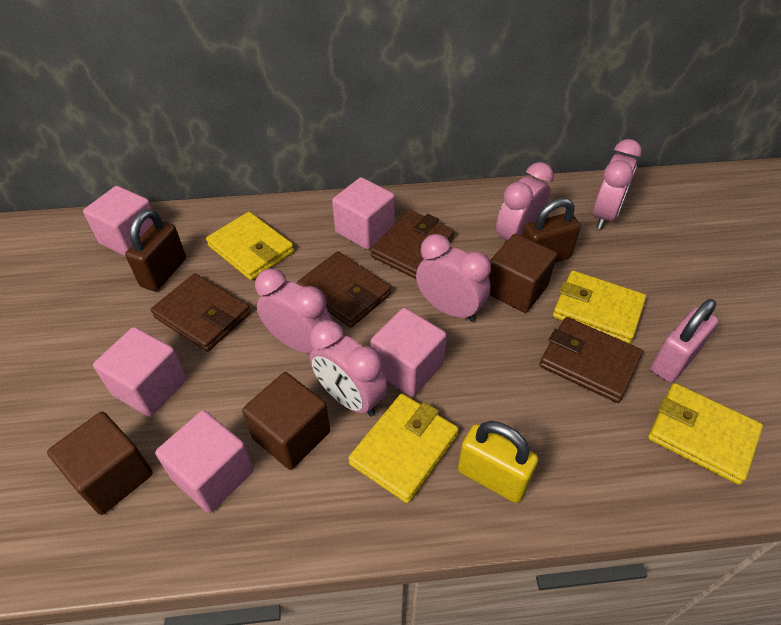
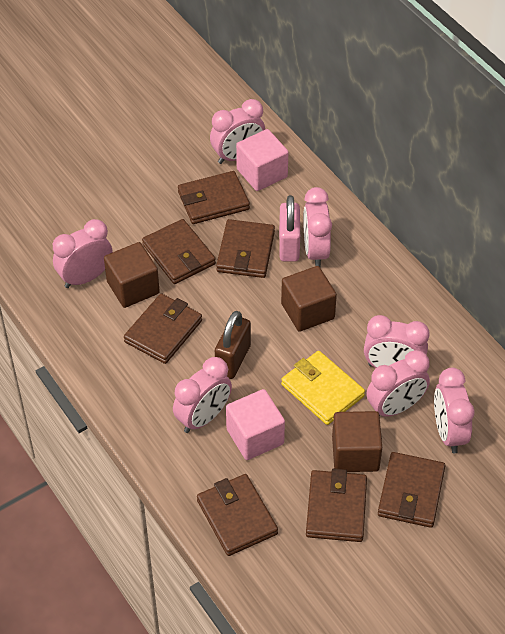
brown padlock: [125,209,186,291] [522,198,581,263] = 2 -> [215,311,251,379] = 1
brown wallet: [151,273,251,352] [297,252,391,328] [370,210,455,279] [540,317,643,403] = 4 -> [124,293,202,364] [142,219,216,284] [178,171,250,224] [197,474,278,556] [216,219,275,278] [306,468,367,542] [378,452,445,528] = 7
pink clock: [255,268,332,353] [310,320,387,417] [416,234,491,322] [496,162,554,243] [592,139,642,230] = 5 -> [53,219,113,288] [173,357,232,433] [210,99,265,164] [303,187,332,267] [364,315,429,368] [366,350,430,417] [434,367,475,453] = 7
pink cube: [83,186,153,257] [93,327,187,417] [155,410,254,513] [332,177,395,250] [370,308,447,397] = 5 -> [226,389,285,460] [236,129,288,191] = 2
yellow padlock: [458,421,538,503] = 1 -> none = 0
yellow wallet: [206,212,294,280] [348,394,459,503] [553,271,646,344] [648,383,763,485] = 4 -> [281,351,365,425] = 1

